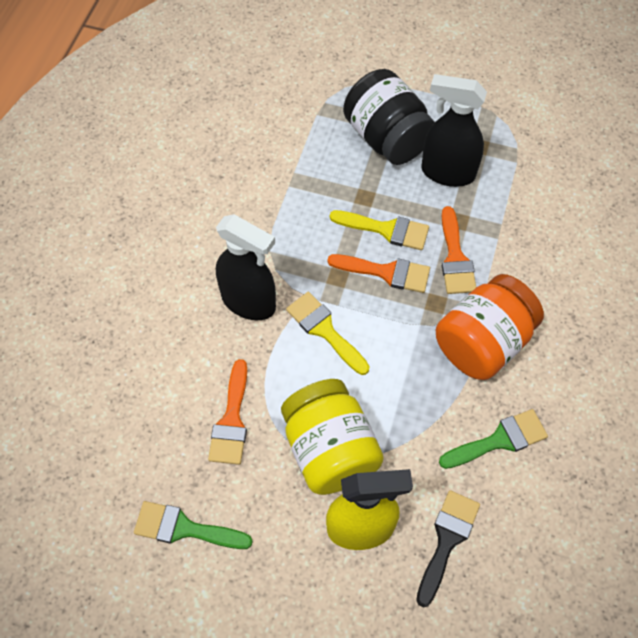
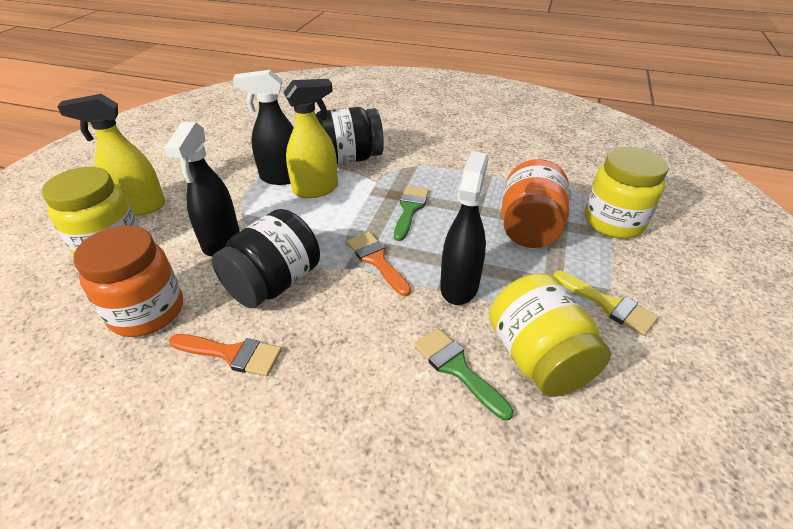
black brush: [416,490,480,608] = 1 -> none = 0
black jar: [343,69,435,165] = 1 -> [212,209,320,308] [316,107,384,165] = 2
black spray bottle: [216,214,276,320] [421,74,487,187] = 2 -> [164,122,240,256] [233,70,294,185] [440,151,489,305] = 3
orange brush: [208,359,247,465] [328,254,430,293] [442,206,476,294] = 3 -> [169,334,282,376] [347,232,411,296] = 2
orange jar: [436,274,544,380] = 1 -> [73,225,183,337] [502,159,569,248] = 2
yellow brush: [286,292,369,375] [330,210,429,250] = 2 -> [553,271,659,336] = 1
yellow jar: [281,379,384,495] = 1 -> [42,167,139,255] [489,273,611,397] [584,147,669,239] = 3
yellow spray bottle: [326,469,413,550] = 1 -> [57,94,166,216] [283,79,338,198] = 2

